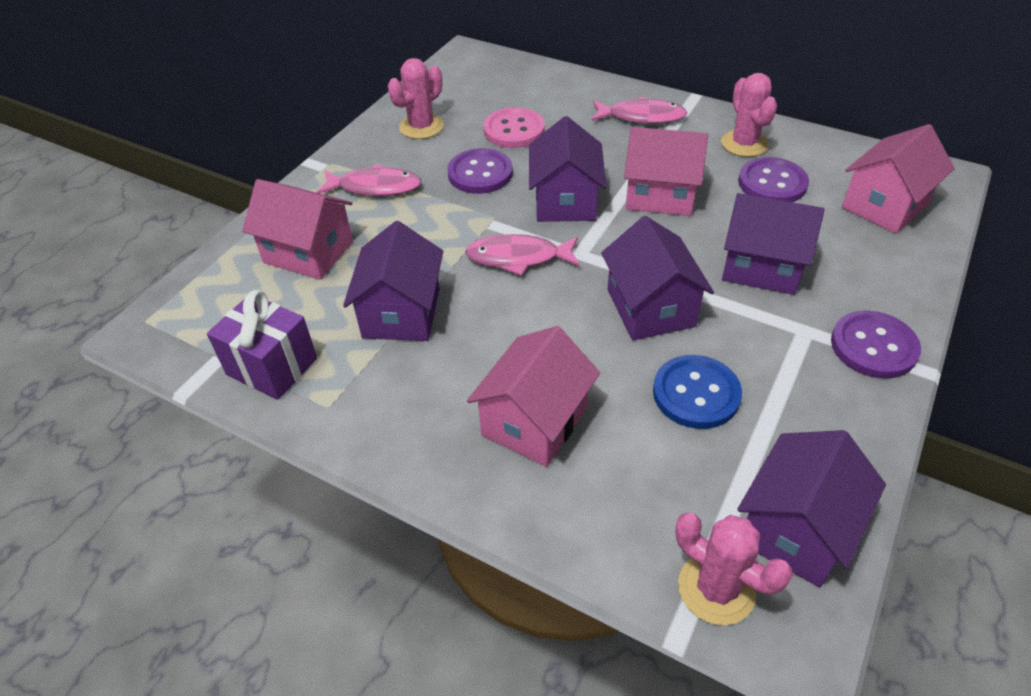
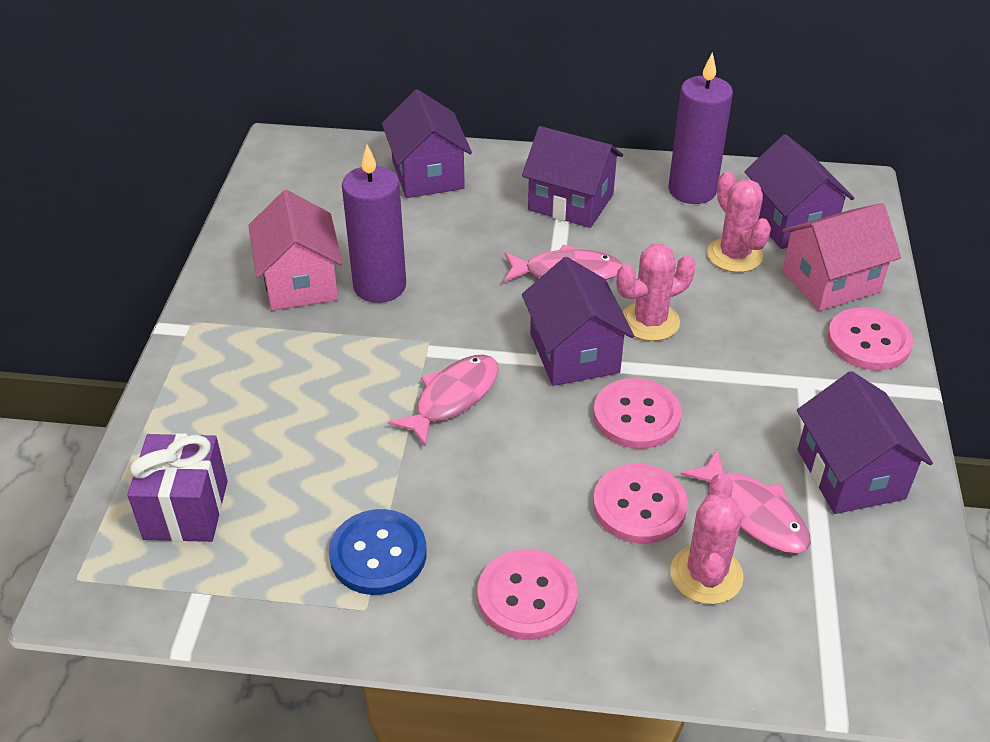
pink button: [484,107,545,148] = 1 -> [477,549,577,640] [593,378,681,449] [593,464,688,544] [827,307,913,371] = 4
pink house: [242,179,353,280] [467,326,600,467] [624,127,708,216] [842,124,955,234] = 4 -> [248,190,343,311] [782,203,901,311] = 2
purple button: [447,148,513,194] [738,157,809,202] [831,310,921,379] = 3 -> none = 0
purple candle: none = 0 -> [342,145,406,303] [668,52,733,204] = 2

